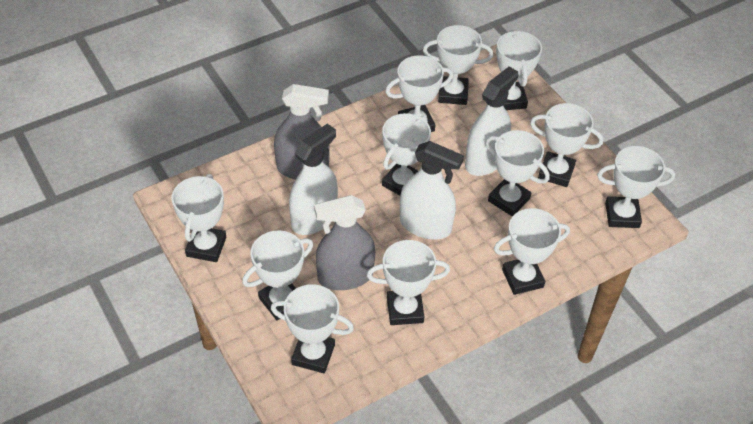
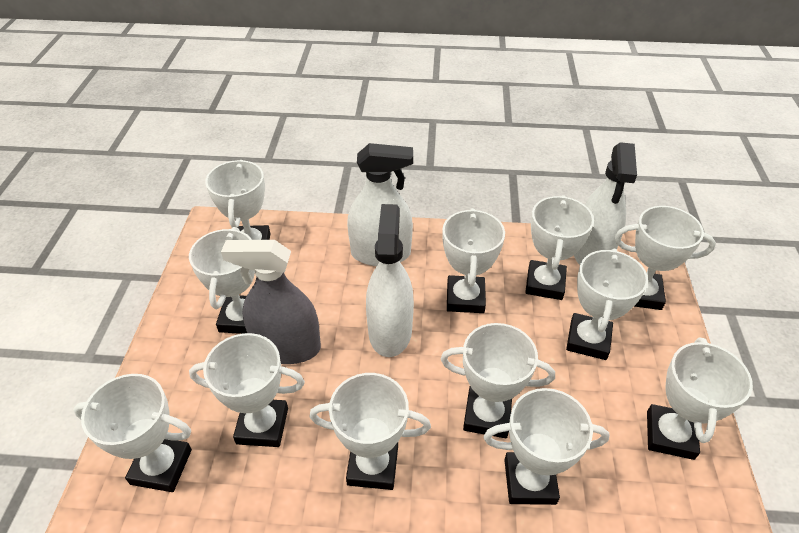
grey spray bottle: [274,84,330,180] [314,195,375,290] = 2 -> [221,240,321,364] = 1

